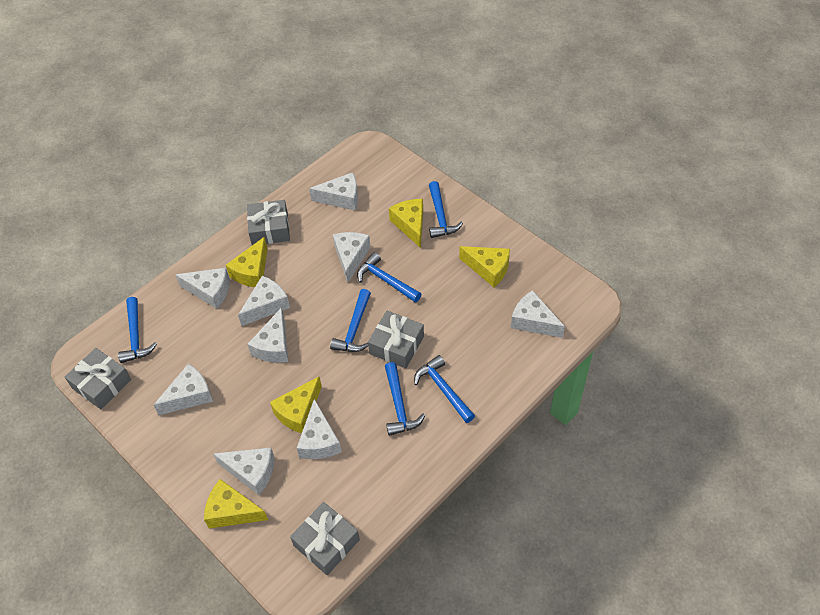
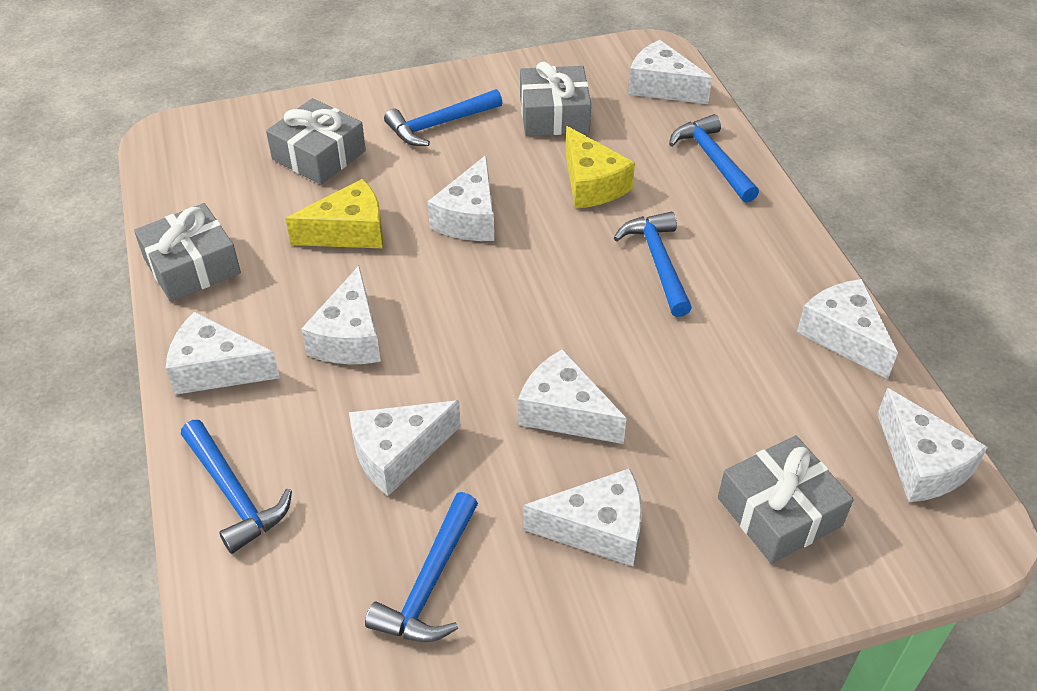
blue hammer: [118,297,157,363] [330,289,371,352] [357,252,421,303] [385,362,425,436] [414,355,475,423] [429,181,463,238] = 6 -> [181,420,292,554] [365,492,478,642] [384,89,503,146] [614,212,692,317] [669,114,759,203] = 5
yellow cheese: [204,479,268,528] [226,237,268,287] [270,377,322,433] [389,199,423,248] [459,246,510,287] = 5 -> [285,179,383,248] [565,126,635,209] = 2

